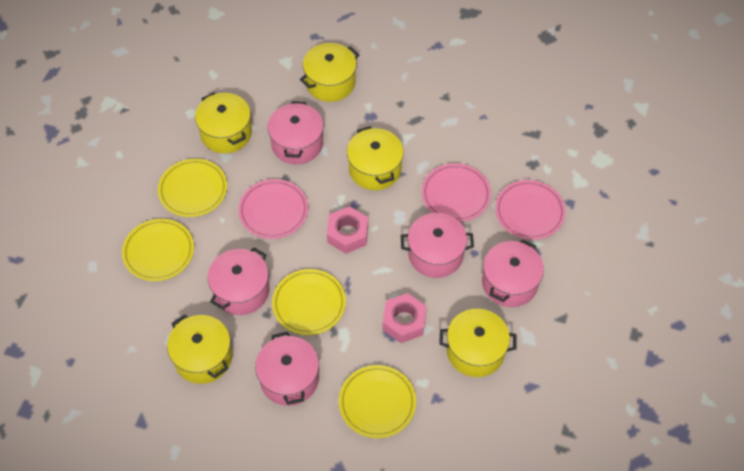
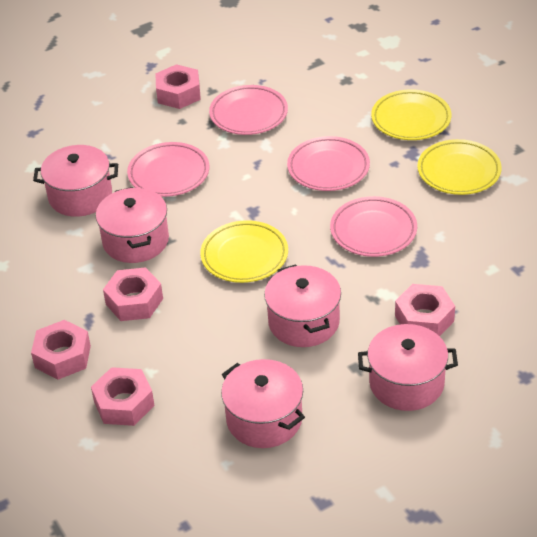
pink nut: [327,206,368,254] [382,293,427,343] = 2 -> [31,320,91,380] [91,367,155,426] [103,267,163,321] [155,64,201,109] [395,284,455,336] = 5
pink plate: [238,179,308,239] [422,163,491,222] [495,180,566,240] = 3 -> [127,142,209,197] [209,85,288,135] [287,136,370,191] [330,196,417,257] = 4
yellow plate: [122,219,194,281] [158,159,227,217] [272,269,346,335] [339,365,416,438] = 4 -> [200,220,288,283] [371,89,451,140] [417,139,502,195] = 3
yellow pot: [167,315,232,384] [195,92,252,153] [300,43,359,102] [347,126,404,190] [439,309,516,377] = 5 -> none = 0

